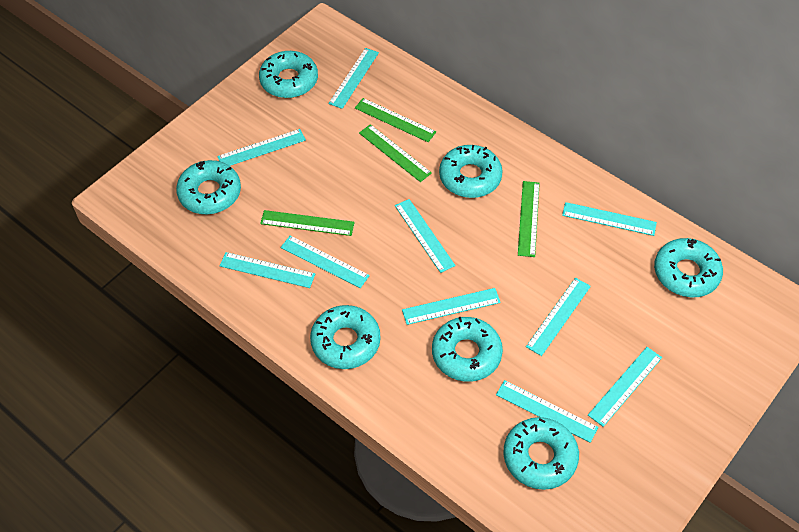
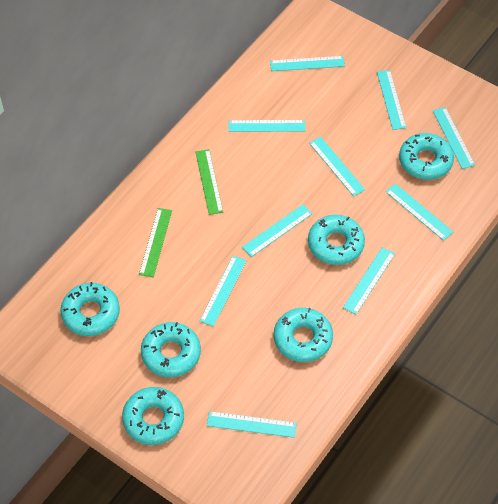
green ruler: [260,210,355,236] [355,98,436,142] [359,124,432,182] [518,181,540,257] = 4 -> [139,208,172,277] [195,149,223,215] = 2
turquoise donut: [176,160,241,214] [259,51,318,98] [310,305,381,369] [432,317,503,382] [439,145,503,198] [503,417,579,490] [654,238,723,297] = 7 -> [60,282,120,336] [122,387,184,445] [141,322,201,377] [274,308,333,362] [308,215,365,265] [399,133,454,180] = 6

